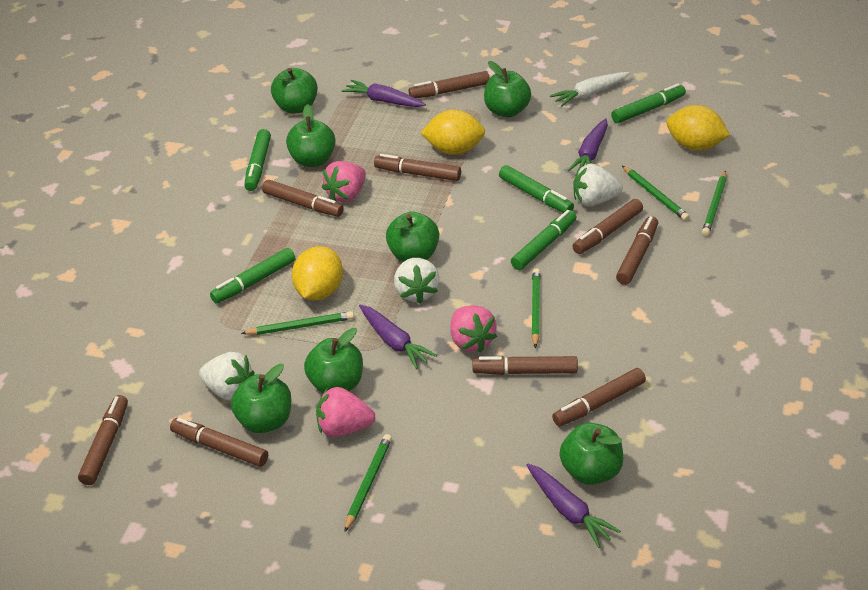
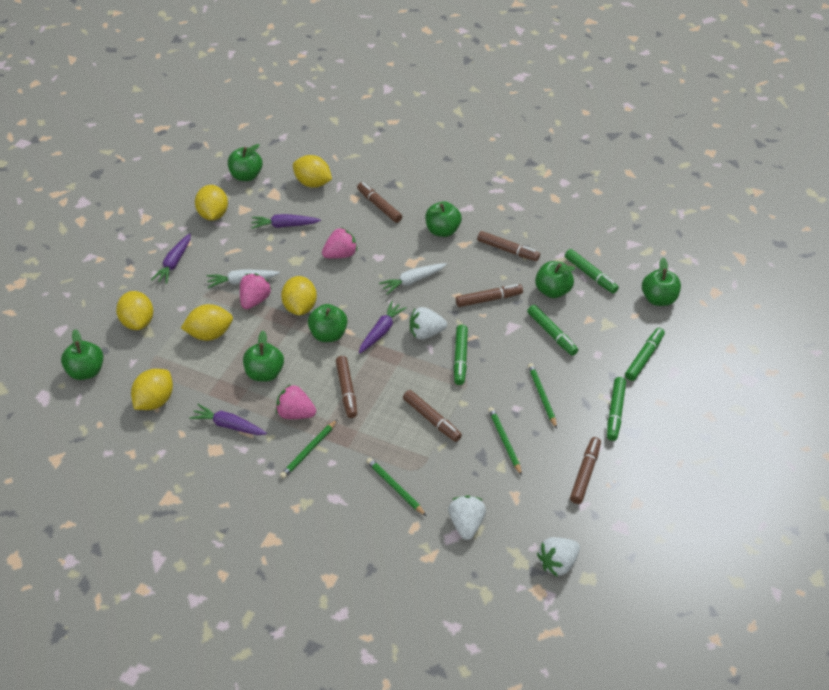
brown marker: [78,395,128,485] [170,418,268,467] [262,180,344,217] [374,154,461,181] [409,71,490,98] [473,356,578,375] [552,368,646,427] [572,199,643,254] [616,216,658,285] = 9 -> [336,356,357,418] [357,182,402,223] [403,390,462,442] [456,284,523,307] [477,231,540,261] [570,437,601,504] = 6
green pencil: [241,311,354,335] [345,434,392,532] [531,268,540,348] [622,166,690,221] [702,170,727,236] = 5 -> [280,419,338,479] [366,458,426,516] [488,407,522,476] [528,363,557,429] = 4
white carrot: [550,72,630,107] = 1 -> [207,269,280,288] [379,263,447,295] = 2
yellow lemon: [292,246,343,300] [421,110,485,155] [666,105,730,151] = 3 -> [116,291,153,330] [131,369,173,410] [181,304,233,341] [195,185,228,221] [281,276,317,315] [293,155,332,188] = 6

